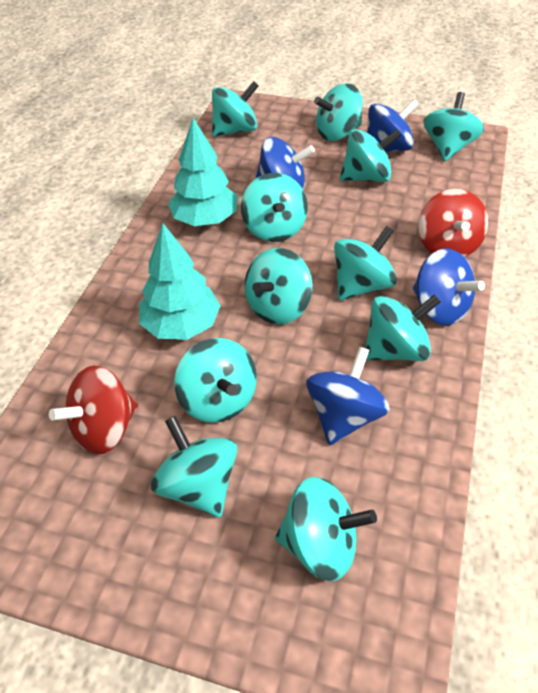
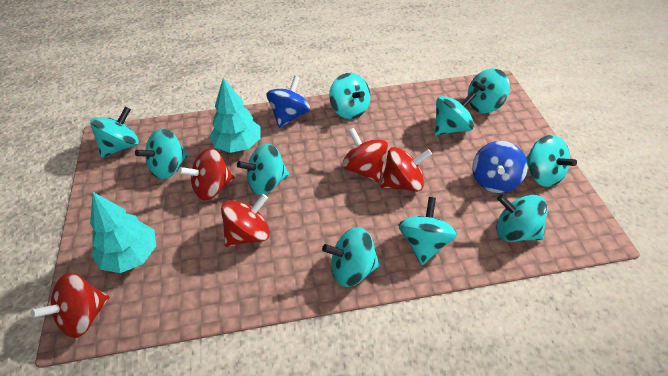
blue spinning top: [255,137,315,189] [306,346,390,445] [367,99,419,152] [413,248,485,325] = 4 -> [267,76,310,128] [472,141,528,193] = 2
red spinning top: [49,365,138,454] [418,189,488,257] = 2 -> [31,273,109,338] [178,148,235,201] [221,194,270,247] [342,128,388,182] [380,147,432,192] = 5
turquoise spinning top: [151,416,237,518] [174,338,257,423] [212,81,259,137] [241,173,308,242] [244,248,313,324] [275,477,377,581] [314,83,363,141] [334,226,397,300] [340,129,402,182] [365,295,441,361] [424,92,484,161] = 11 -> [90,107,139,158] [135,128,188,179] [237,143,289,195] [322,227,380,287] [329,73,370,119] [398,197,457,265] [434,91,476,136] [468,69,510,113] [496,194,548,242] [526,135,577,187] = 10

